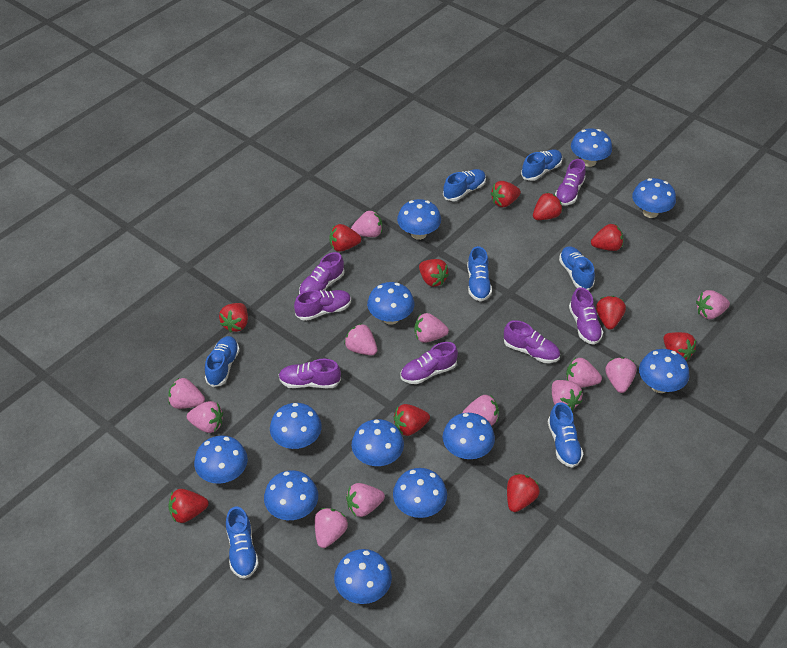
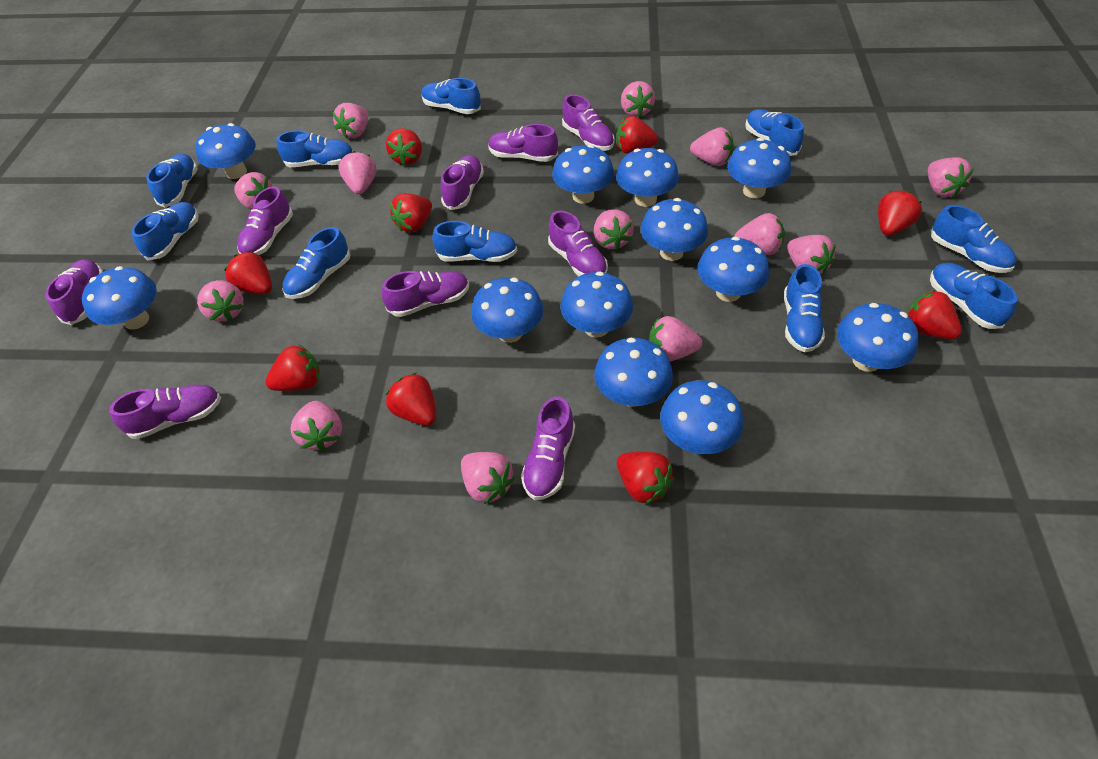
blue shoe: [205,336,240,387] [226,507,259,579] [443,169,486,201] [467,246,492,302] [521,149,562,181] [548,402,583,468] [559,246,595,290] = 7 -> [132,202,199,260] [147,154,198,207] [277,130,353,167] [282,227,350,299] [421,78,481,114] [432,221,517,262] [745,109,804,156] [784,264,825,352] [930,263,1018,329] [931,205,1017,273] = 10
pink strawberry: [168,378,205,409] [187,401,223,433] [315,508,348,548] [344,324,377,355] [346,483,385,517] [351,211,382,237] [414,313,449,343] [462,395,499,426] [552,380,583,411] [566,357,602,388] [605,357,637,393] [696,290,730,319] = 12 -> [197,280,244,322] [234,172,273,210] [290,401,342,451] [332,103,368,138] [339,151,376,194] [461,452,515,504] [594,209,634,250] [621,81,655,118] [649,316,702,362] [690,127,734,166] [735,213,785,255] [787,235,836,276] [928,157,974,197] = 13
purple shoe: [279,359,341,388] [294,290,351,321] [299,252,345,294] [401,342,458,384] [504,320,560,363] [555,159,586,206] [569,287,603,345] = 7 -> [46,259,103,325] [109,385,221,439] [237,187,293,255] [382,271,469,317] [441,155,484,210] [488,124,558,162] [521,397,575,500] [548,211,608,276] [562,94,615,151] = 9
red strawberry: [168,489,209,523] [219,303,248,332] [329,224,361,252] [393,404,430,436] [419,259,449,287] [491,181,521,208] [507,473,540,512] [533,193,562,220] [591,224,623,251] [596,296,626,330] [663,332,696,361] = 11 -> [224,251,272,294] [265,344,320,391] [386,128,422,166] [386,373,436,426] [390,193,432,232] [616,116,658,154] [617,452,674,505] [878,190,922,236] [907,290,962,339] = 9

